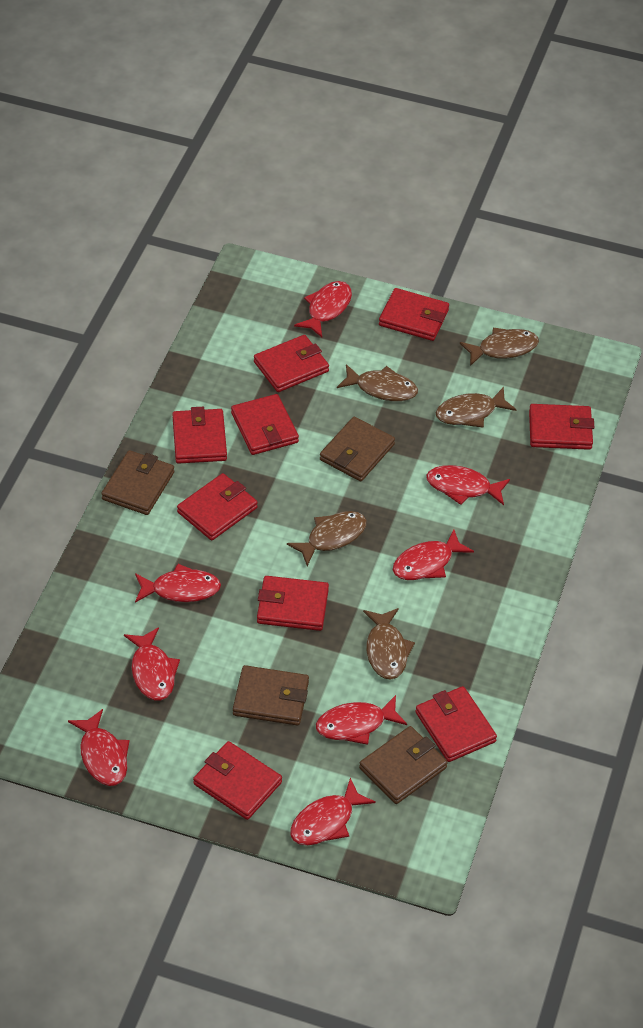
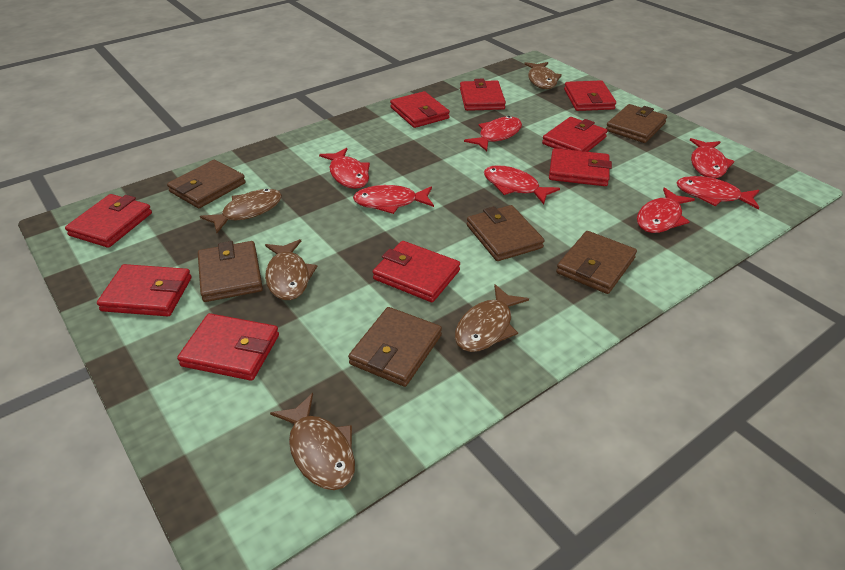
brown wallet: [101,450,174,515] [233,665,309,726] [320,417,395,481] [359,726,448,804] = 4 -> [167,160,246,208] [198,241,263,302] [348,307,442,387] [467,205,544,261] [556,231,637,294] [606,104,667,143] = 6
red fish: [68,709,129,786] [124,627,180,701] [135,564,221,603] [290,778,376,845] [294,281,352,337] [316,695,407,745] [393,529,474,580] [426,465,510,505] = 8 -> [319,148,370,189] [353,185,434,214] [464,116,522,151] [484,165,560,204] [637,187,695,233] [676,176,759,209] [690,138,734,178] = 7

